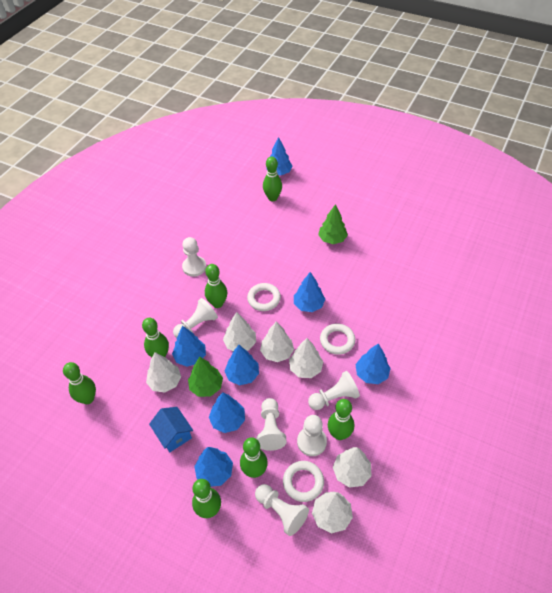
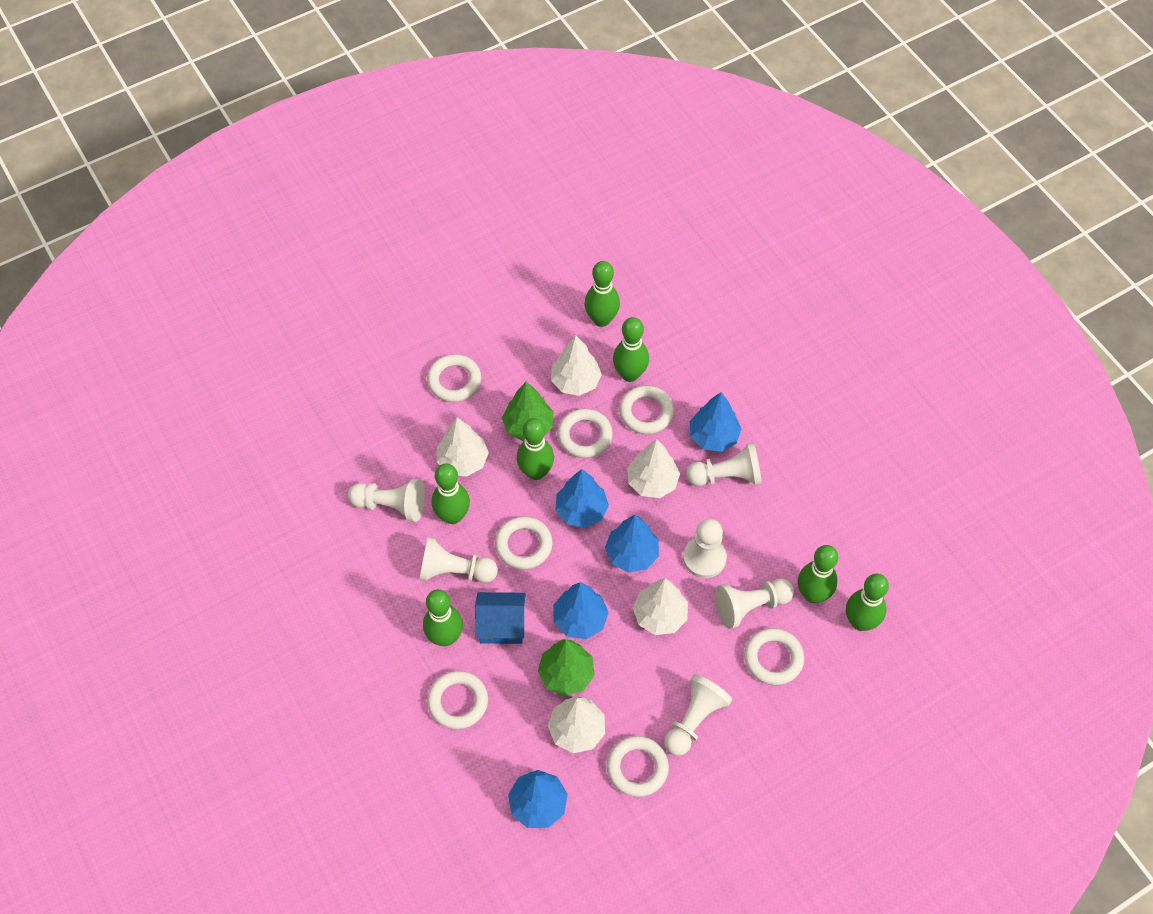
blue tree: [172,326,206,367] [194,447,233,487] [209,392,245,433] [225,345,259,385] [266,137,293,175] [294,272,325,312] [355,343,391,384] = 7 -> [508,770,568,828] [553,582,609,639] [555,469,609,528] [605,515,659,572] [690,392,742,452] = 5
white ring: [247,283,281,311] [283,461,324,502] [320,324,355,355] = 3 -> [427,354,481,402] [427,671,488,729] [495,516,553,570] [557,408,613,458] [606,736,669,797] [619,385,674,434] [744,628,804,685] = 7
white tree: [146,352,181,393] [223,312,256,351] [260,322,294,362] [289,338,323,378] [312,492,353,533] [333,447,371,488] = 6 -> [437,418,489,477] [548,696,605,753] [551,335,602,396] [627,439,680,498] [633,578,688,635] = 5

